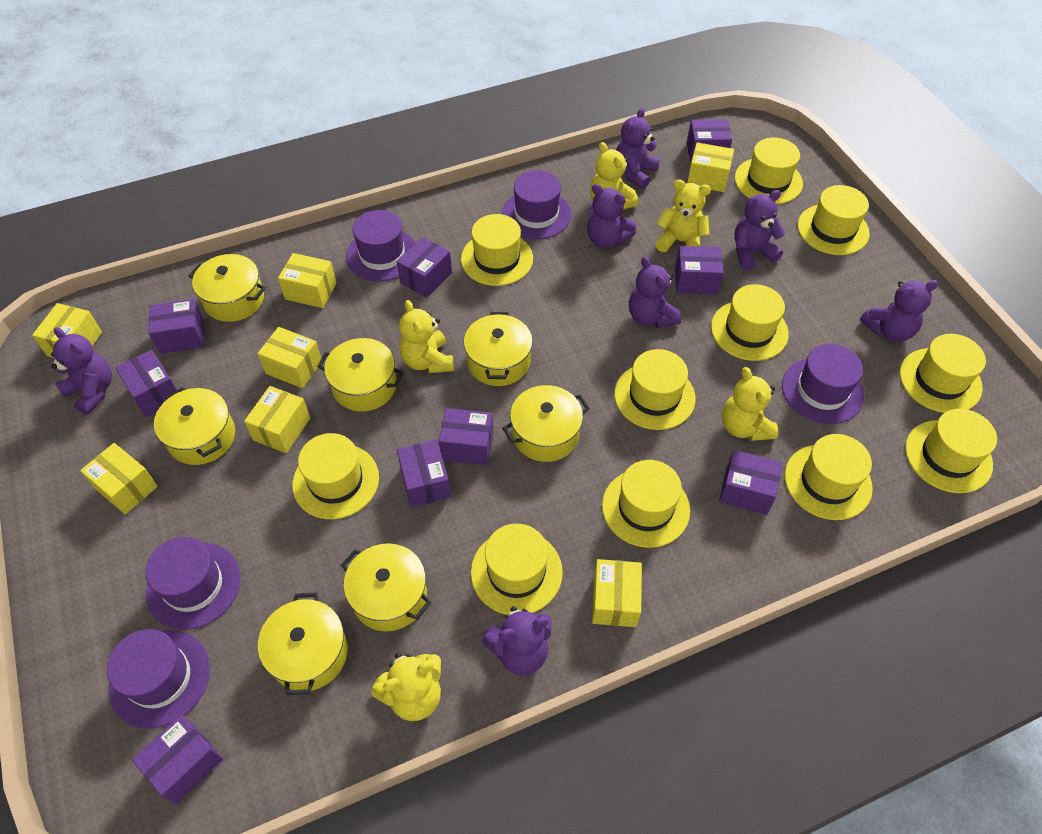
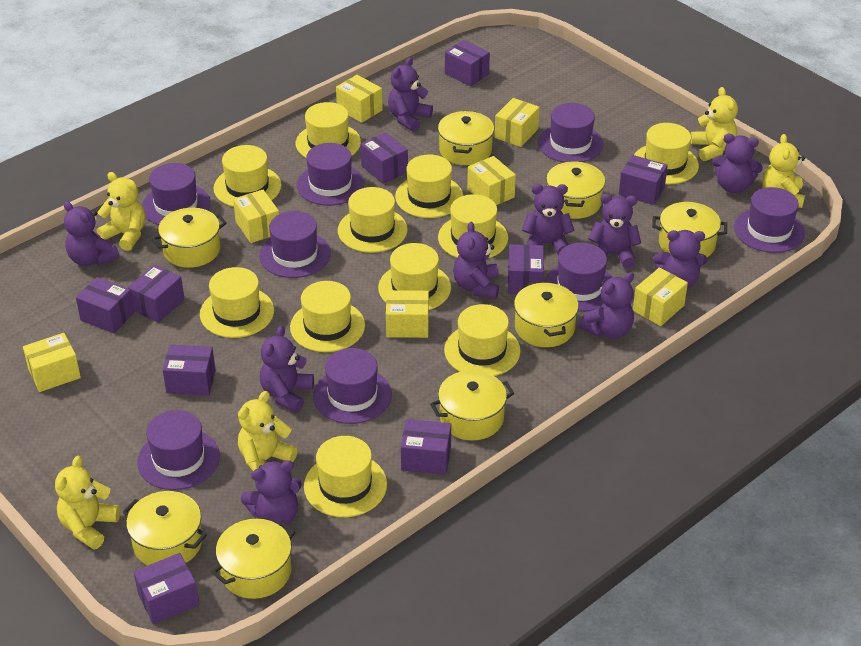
purple hat: [107,629,210,729] [145,537,241,630] [346,210,416,282] [502,170,572,239] [782,344,864,424] = 5 -> [137,410,220,490] [142,163,211,225] [259,211,331,278] [297,143,364,206] [313,348,392,424] [538,103,604,163] [544,243,613,312] [734,187,805,253] = 8
purple teddy bear: [51,327,112,415] [482,606,551,675] [587,184,636,248] [616,108,660,189] [629,256,681,328] [734,190,786,270] [860,280,939,342] = 7 -> [64,201,119,266] [241,460,302,527] [260,326,314,413] [388,57,433,132] [453,222,499,299] [522,184,574,255] [579,272,634,339] [588,194,641,268] [653,230,707,289] [712,134,763,193] = 10
yellow pot: [154,387,235,465] [189,254,266,322] [258,593,348,695] [317,338,404,411] [341,543,432,632] [464,312,533,386] [502,385,590,462] = 7 -> [123,491,207,566] [152,208,227,268] [212,519,295,599] [430,370,514,440] [438,111,494,165] [514,281,579,347] [546,161,605,219] [652,202,727,257] = 8

